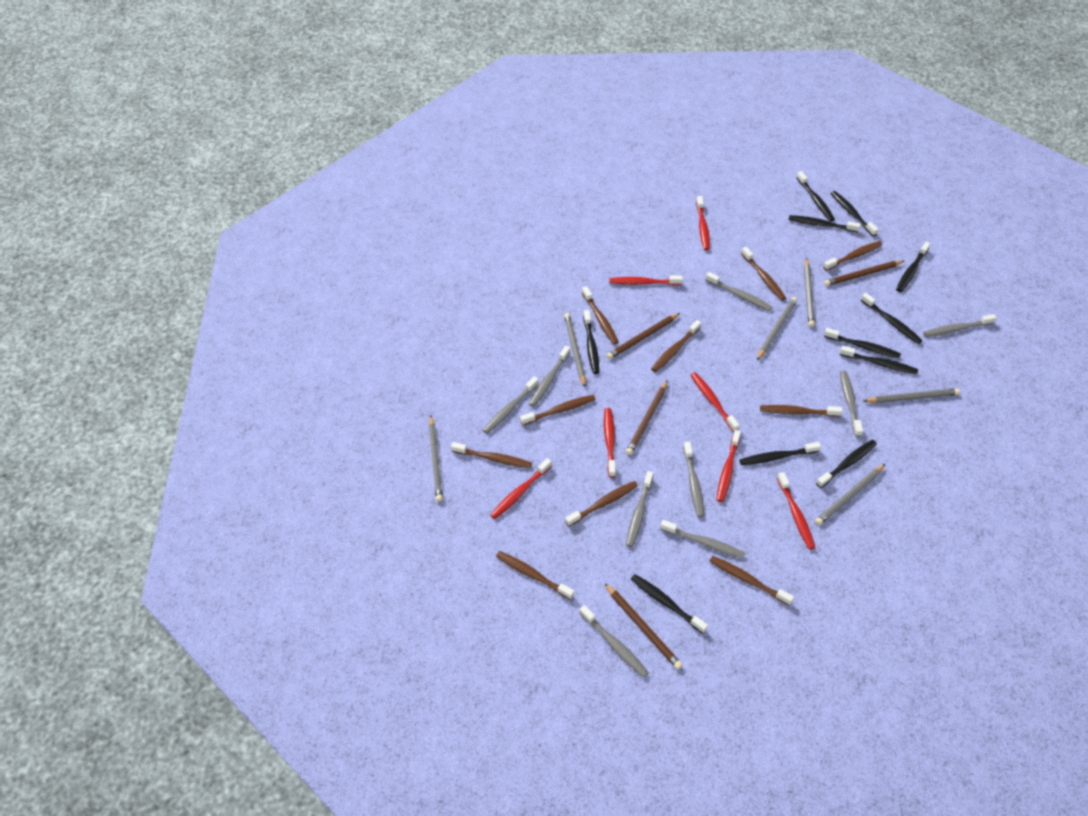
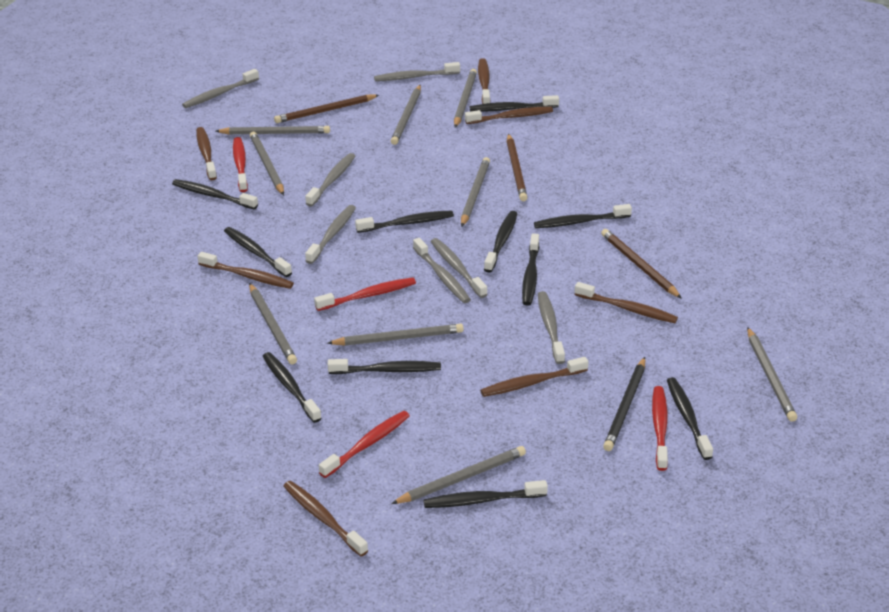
black pencil: none = 0 -> [603,357,645,451] = 1
brown pencil: [605,583,682,669] [606,313,680,359] [626,380,668,455] [824,261,904,286] = 4 -> [274,95,379,123] [507,134,527,201] [601,229,682,299] = 3
brown toothbrush: [451,442,532,468] [496,551,574,600] [520,395,596,425] [565,481,638,527] [582,286,618,345] [651,320,701,372] [710,556,794,605] [741,247,786,301] [760,405,843,417] [823,241,883,271] = 10 -> [196,127,217,180] [198,252,294,289] [283,481,368,556] [465,107,553,124] [478,58,491,104] [480,357,588,397] [574,282,678,323] = 7
grey pencil: [429,416,443,502] [564,313,586,387] [757,297,797,360] [804,258,815,327] [815,464,885,525] [864,388,960,403] = 6 -> [215,126,330,135] [249,283,297,364] [250,132,284,195] [327,324,464,346] [391,85,421,145] [391,446,526,504] [454,69,477,128] [461,157,490,227] [747,327,797,422] = 9
grey toothbrush: [483,377,538,434] [529,346,570,407] [579,605,649,678] [626,471,653,547] [660,520,745,559] [683,441,704,517] [706,272,773,311] [840,371,863,437] [923,314,997,337] = 9 -> [182,69,259,108] [305,153,355,207] [305,205,356,264] [374,62,460,81] [413,238,471,303] [431,238,488,298] [538,291,565,364] = 7
red toothbrush: [490,458,552,519] [604,408,616,477] [609,275,683,285] [691,372,740,432] [696,196,710,251] [717,430,741,502] [777,472,816,550] = 7 -> [233,137,248,192] [314,277,416,311] [319,411,410,478] [652,386,668,471] = 4

